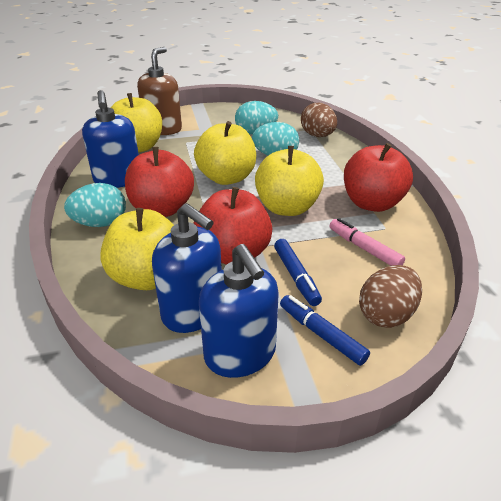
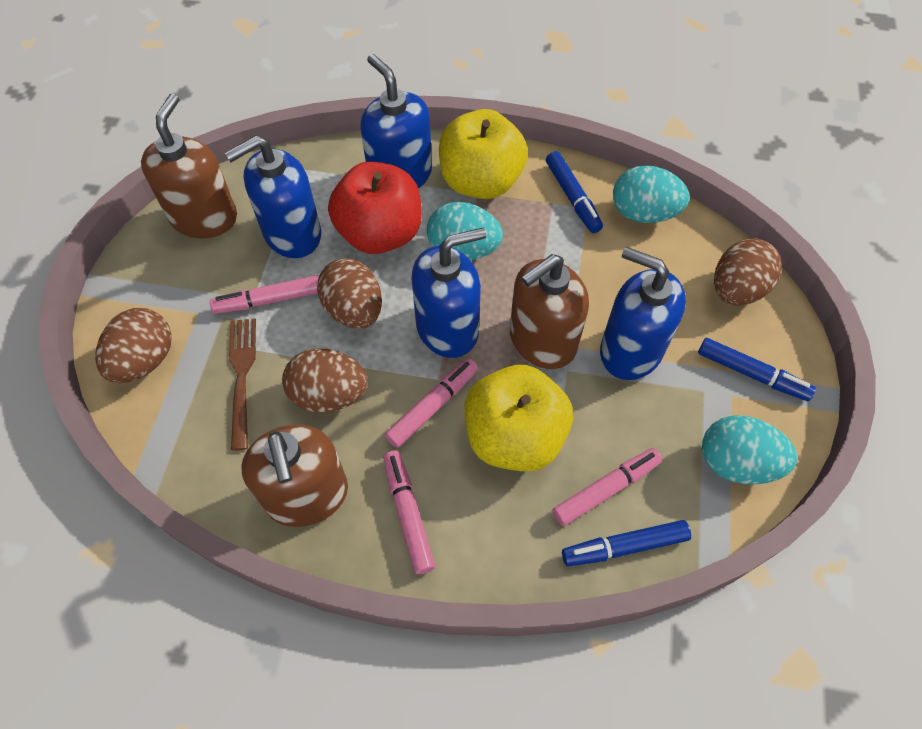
blue marker: [274,239,322,306] [280,295,370,366] = 2 -> [546,151,603,233] [562,520,691,567] [698,338,816,401] = 3
blue soap dispenser: [82,90,139,188] [152,203,222,333] [199,244,279,378] = 3 -> [225,135,321,258] [360,54,432,188] [411,228,486,358] [600,247,686,380] = 4
brown egg: [301,103,337,137] [359,265,422,328] = 2 -> [95,308,172,383] [282,349,368,413] [317,258,382,329] [714,238,782,306] = 4
brown fork: none = 0 -> [229,318,256,451] = 1
brown soap dispenser: [137,47,182,135] = 1 -> [141,94,237,238] [241,424,348,527] [510,254,589,369] = 3
pink marker: [329,218,405,266] = 1 -> [210,275,319,314] [383,450,435,574] [385,358,478,448] [552,448,662,526] = 4
red apple: [125,147,194,217] [193,187,272,265] [344,143,413,212] = 3 -> [328,161,422,254] = 1
yellow apple: [100,208,174,290] [111,93,162,152] [194,121,256,185] [255,146,324,216] = 4 -> [439,109,528,199] [464,365,573,471] = 2

